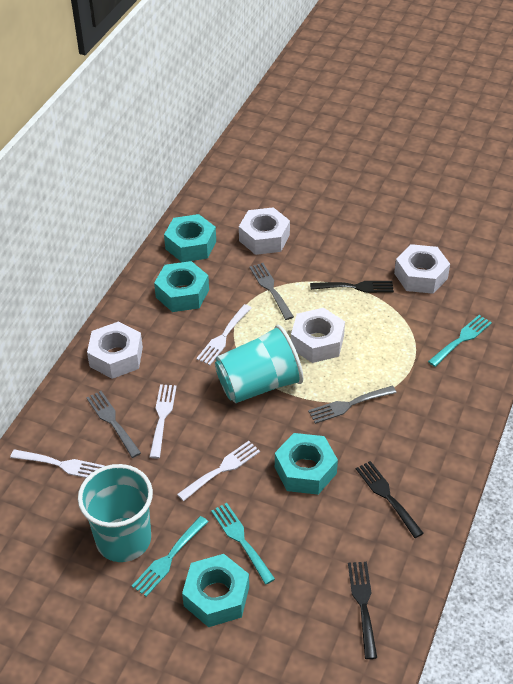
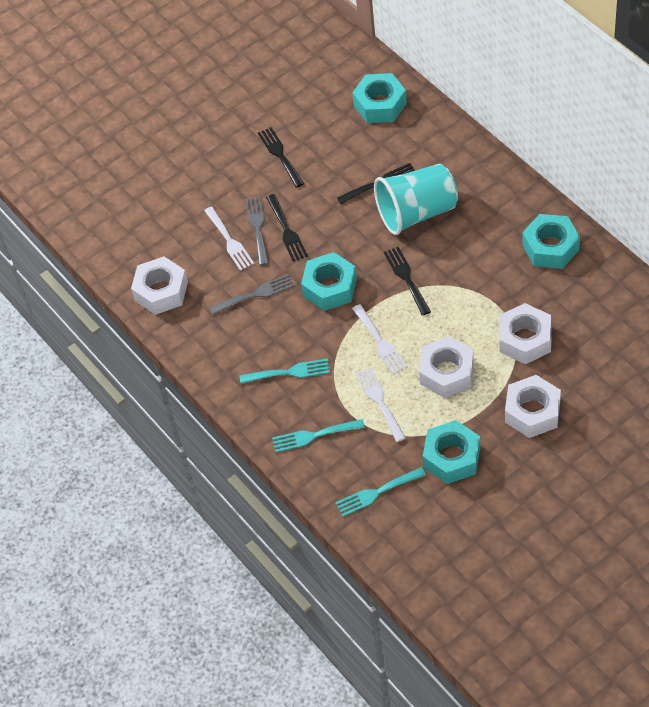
black fork: [310,281,394,293] [348,562,377,659] [356,461,424,538] = 3 -> [258,127,304,188] [266,194,308,261] [337,163,415,204] [384,247,431,316] = 4
grey fork: [86,391,141,458] [249,263,294,320] [308,386,396,424] = 3 -> [209,274,294,315] [245,196,269,266] = 2
turquoise cup: [78,464,153,562] [215,325,304,403] = 2 -> [374,164,458,235] = 1
white fork: [10,449,105,478] [149,384,177,459] [177,441,260,501] [196,304,251,365] = 4 -> [204,206,254,271] [352,304,408,375] [356,367,406,442] = 3

